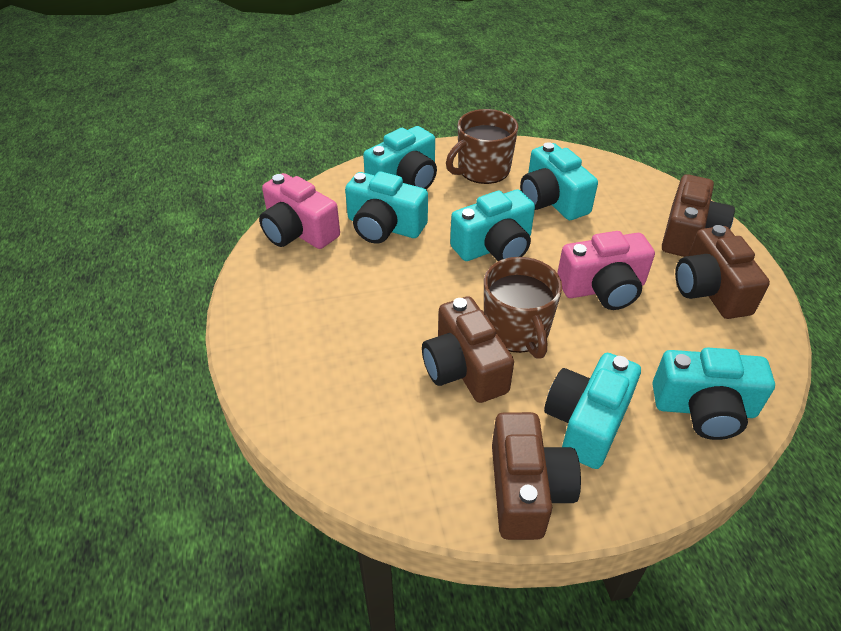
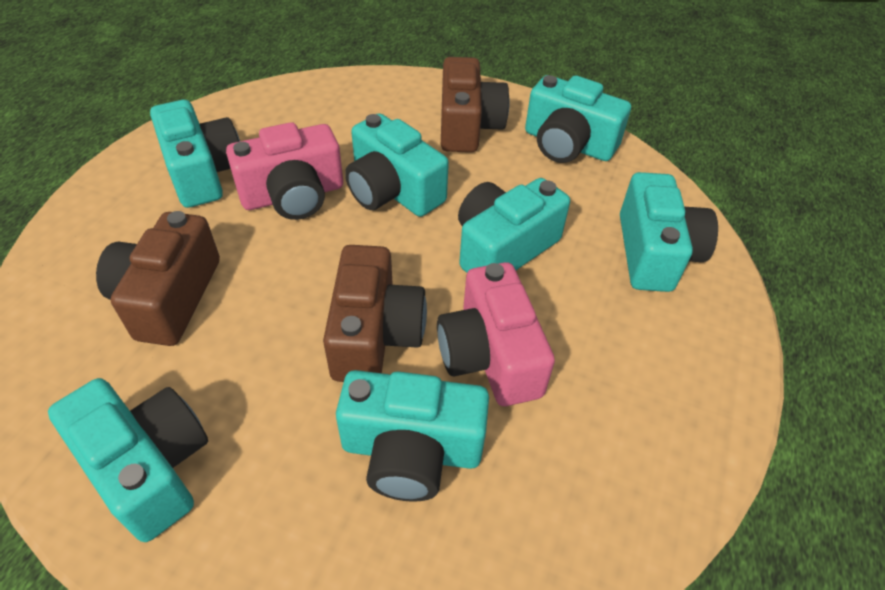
brown camera: [422,296,514,403] [492,412,581,540] [662,174,735,257] [675,225,770,319] = 4 -> [96,211,220,346] [323,245,427,382] [441,57,510,152] = 3
brown mug: [446,109,518,184] [484,257,562,358] = 2 -> none = 0
turquoise camera: [345,171,428,244] [363,126,437,189] [450,189,535,261] [520,142,598,220] [544,353,641,469] [652,347,775,440] = 6 -> [48,378,208,542] [150,100,240,208] [336,370,489,502] [345,113,449,217] [458,178,570,273] [525,75,631,163] [620,172,718,292] = 7

